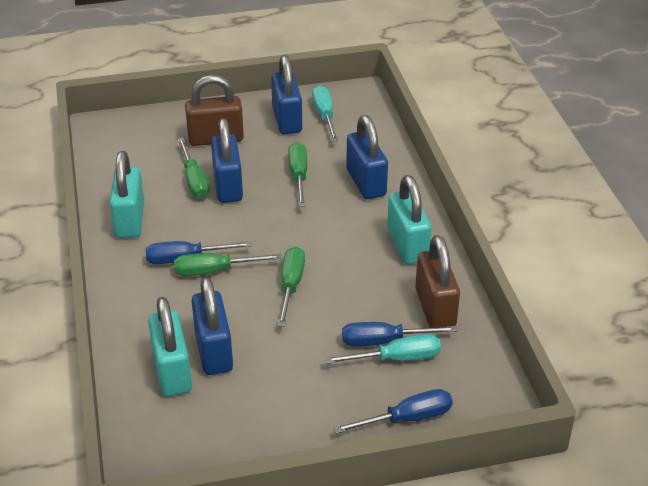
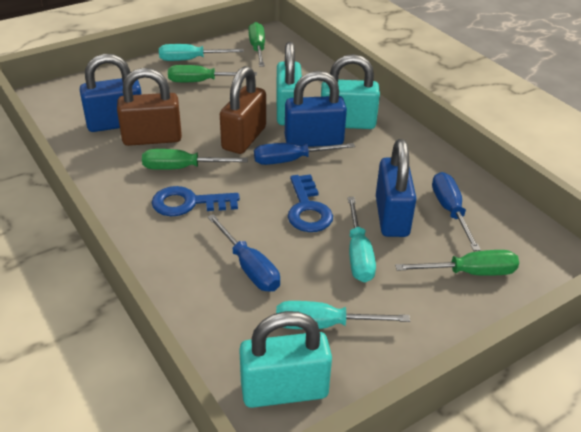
blue key: none = 0 -> [151,186,240,216] [288,174,333,232] = 2
blue padlock: [192,277,233,375] [211,118,243,203] [271,55,302,134] [346,115,388,199] = 4 -> [80,54,142,132] [285,71,347,147] [376,139,417,237] = 3
turquoise screwdriver: [312,85,339,141] [324,334,441,364] = 2 -> [159,44,244,61] [276,301,410,329] [348,197,376,282] = 3

